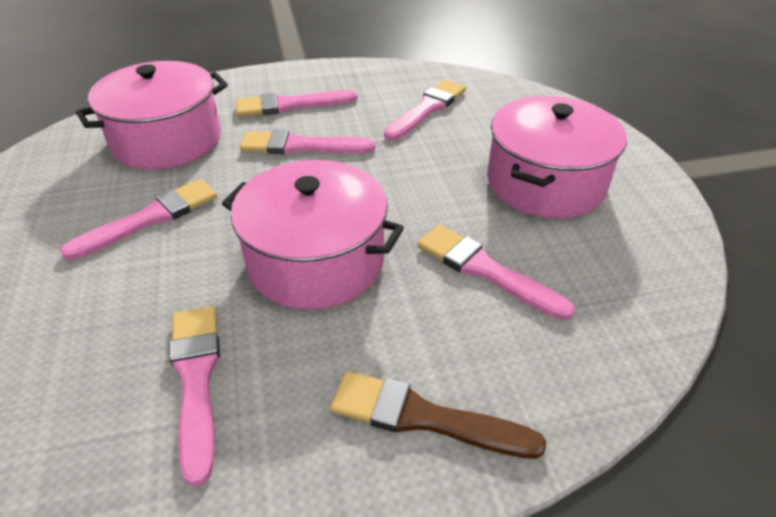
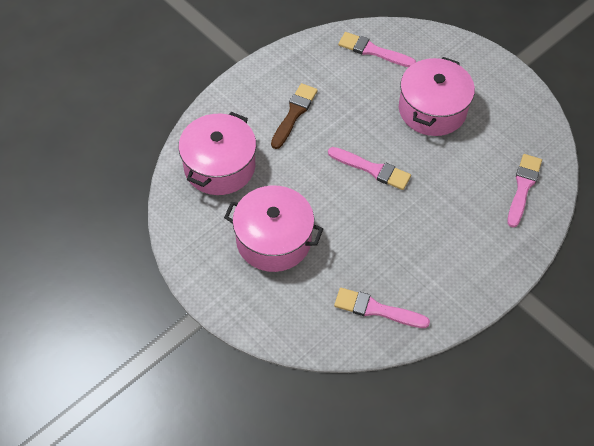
pink brush: [60,179,217,260] [170,306,220,486] [235,90,357,117] [240,130,375,154] [384,80,466,140] [417,225,575,320] = 6 -> [328,147,411,190] [334,288,430,328] [338,32,416,67] [507,154,542,228] = 4

